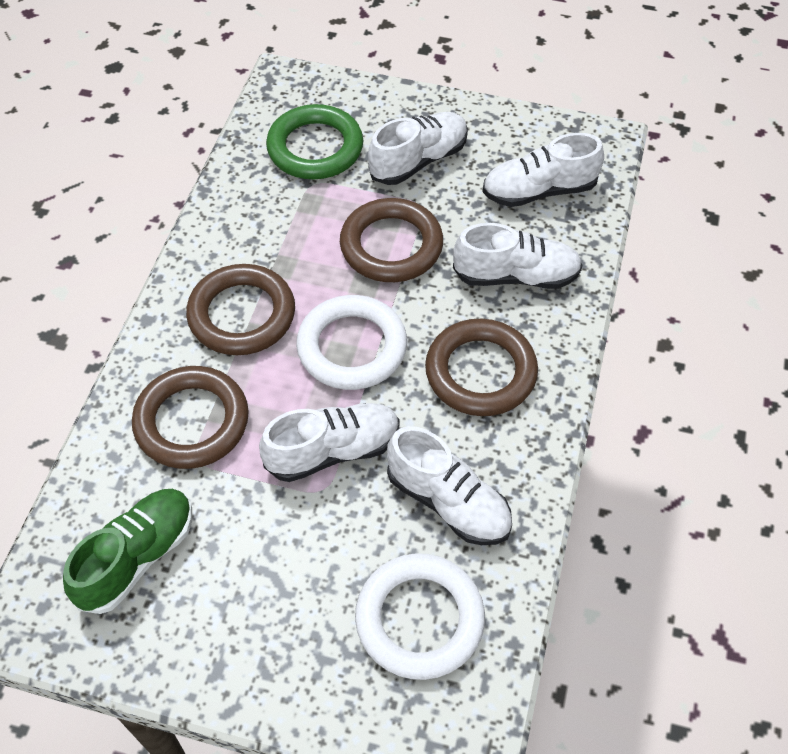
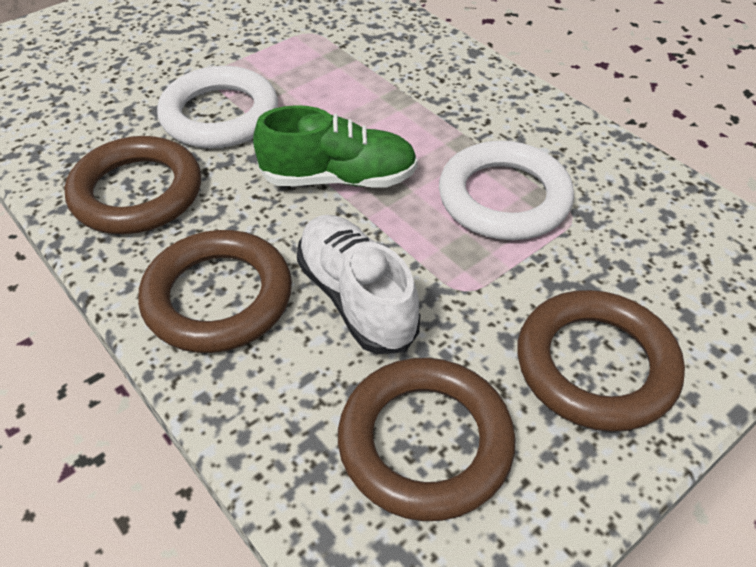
green ring: [266,104,363,179] = 1 -> none = 0
white shoe: [259,403,400,482] [368,112,468,185] [387,426,512,545] [453,223,583,289] [482,133,604,207] = 5 -> [297,215,420,354] = 1

